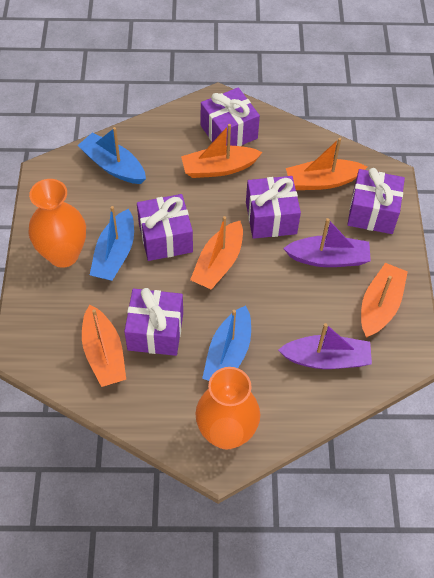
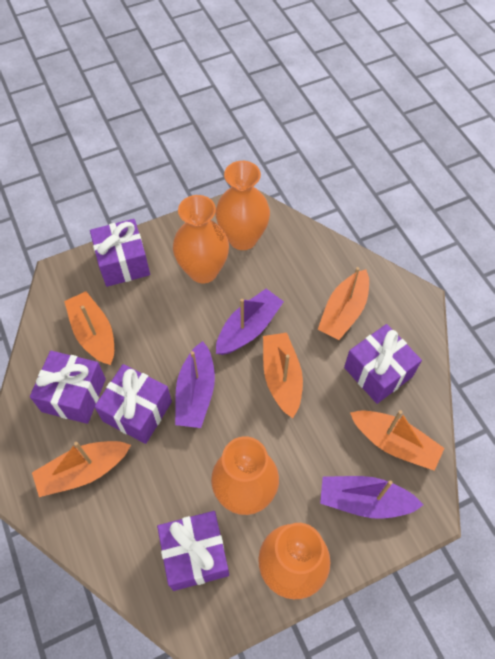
blue boat: [77,127,146,184] [90,206,134,281] [202,306,251,381] = 3 -> none = 0
orange vase: [28,179,86,268] [195,367,260,450] = 2 -> [173,195,229,283] [211,436,279,515] [216,161,270,250] [258,523,330,599] = 4
purple boat: [278,323,372,369] [283,218,371,267] = 2 -> [175,341,215,428] [216,289,284,355] [320,476,423,519] = 3

